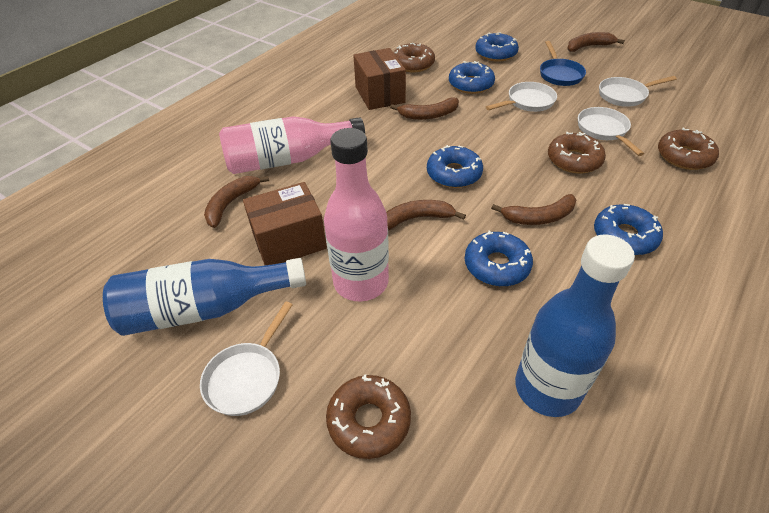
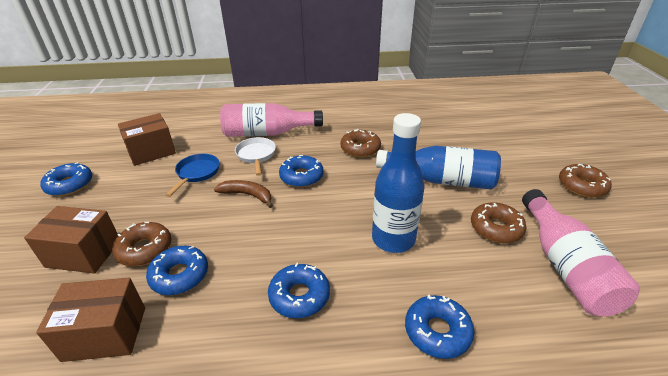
brown banana: [204,176,269,228] [386,200,466,231] [390,97,459,120] [491,194,576,225] [567,32,625,52] = 5 -> [214,180,273,208] = 1
brown box: [243,182,327,265] [353,48,406,110] = 2 -> [24,206,118,274] [36,278,145,362] [118,113,176,166] = 3
white pan: [200,301,293,416] [486,82,557,112] [578,107,644,156] [599,76,677,107] = 4 -> [235,137,276,176] = 1

